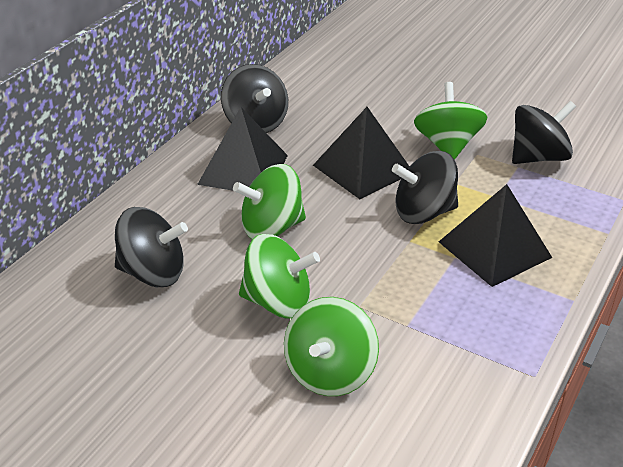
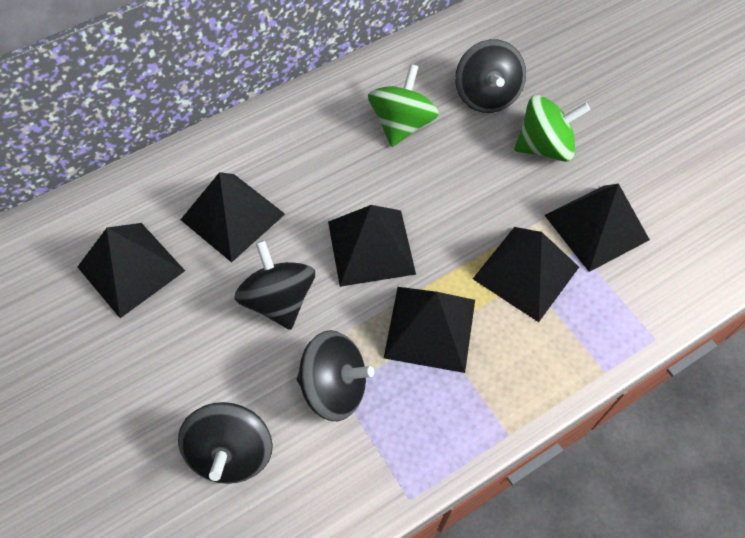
black pyramid: [197,107,288,191] [313,107,410,199] [439,184,552,287] = 3 -> [78,223,185,318] [180,172,285,263] [328,205,416,287] [384,287,475,373] [473,227,579,322] [544,183,650,272] = 6
green spinning top: [233,164,306,239] [239,234,320,318] [284,297,379,396] [414,82,488,160] = 4 -> [368,64,439,147] [514,95,590,162] = 2

